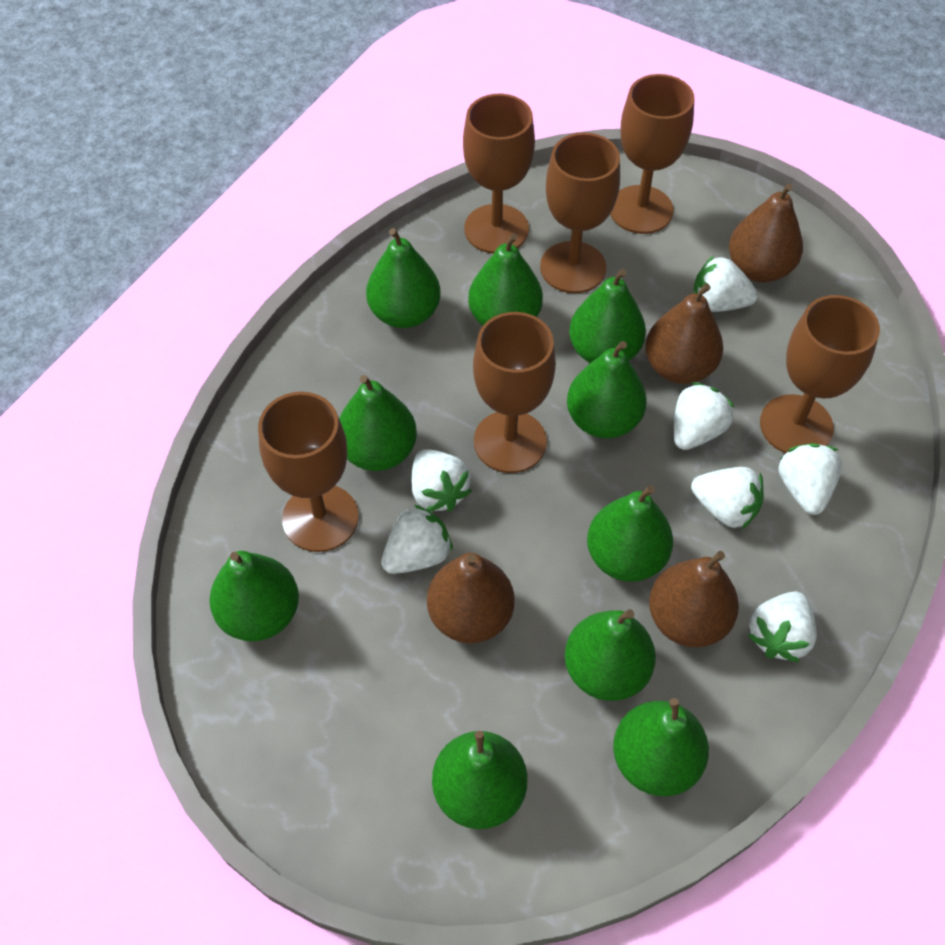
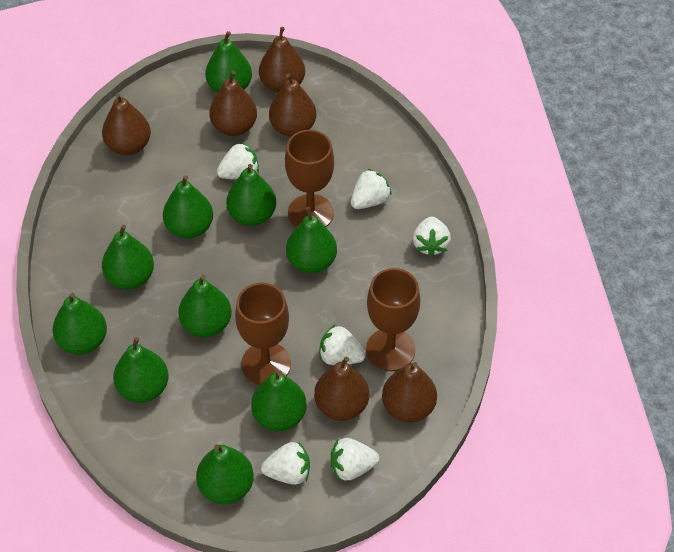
brown goblet: [258,392,359,552] [463,94,535,254] [473,312,556,473] [540,132,620,293] [610,74,694,234] [760,295,880,453] = 6 -> [235,283,291,385] [285,130,334,227] [366,268,420,371] = 3
brown pear: [427,553,514,643] [645,283,723,384] [649,551,739,647] [729,183,803,282] = 4 -> [102,93,151,155] [209,71,257,136] [259,27,305,93] [269,74,316,137] [314,357,369,421] [382,362,437,422] = 6
white strawberry: [381,505,453,574] [412,449,472,512] [674,382,734,450] [691,467,764,529] [693,256,758,312] [747,591,817,663] [778,443,842,515] = 7 -> [217,142,259,179] [261,441,310,485] [319,325,366,365] [331,438,379,480] [351,169,392,209] [413,217,451,257] = 6

